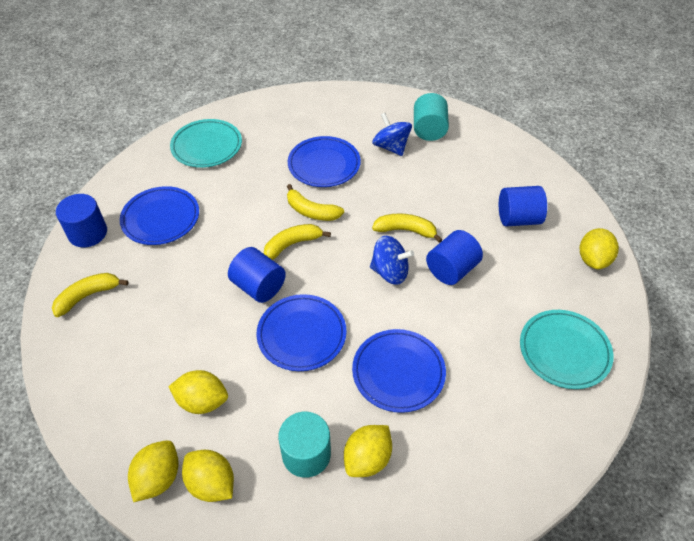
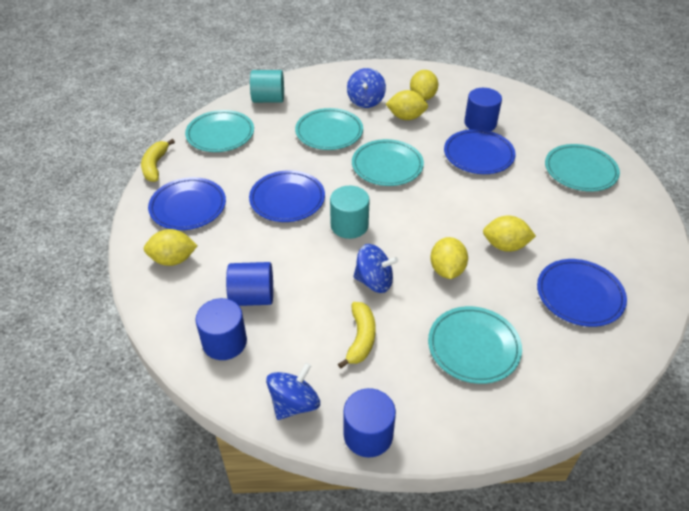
blue spinning top: [370,236,414,285] [372,113,412,156] = 2 -> [266,363,320,420] [347,68,386,108] [353,244,398,293] = 3
turquoise plate: [170,119,242,168] [520,310,614,389] = 2 -> [185,110,254,152] [295,108,363,150] [352,139,424,186] [428,306,522,384] [545,144,620,192] = 5
yellow banana: [52,273,128,317] [264,224,331,260] [287,184,344,221] [372,213,442,243] = 4 -> [141,139,175,182] [338,302,376,368] = 2

